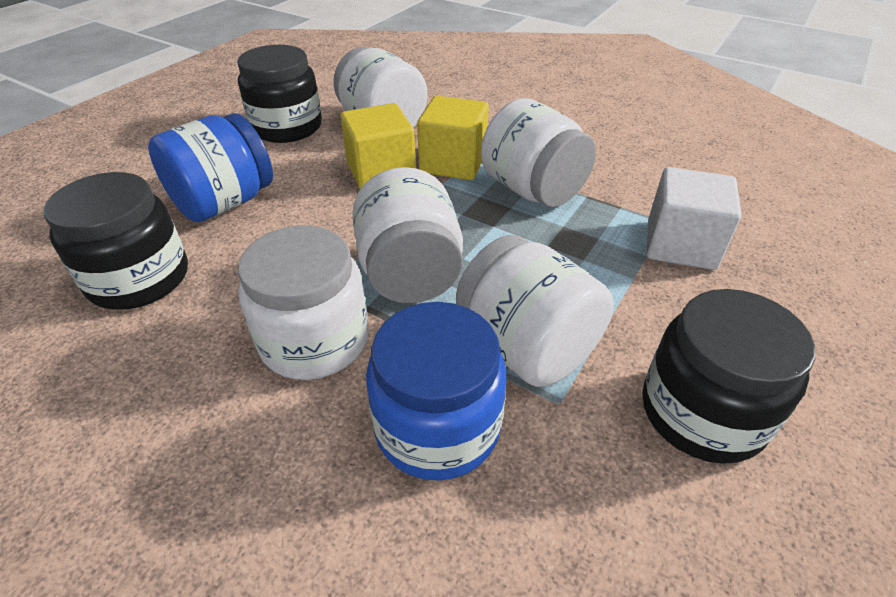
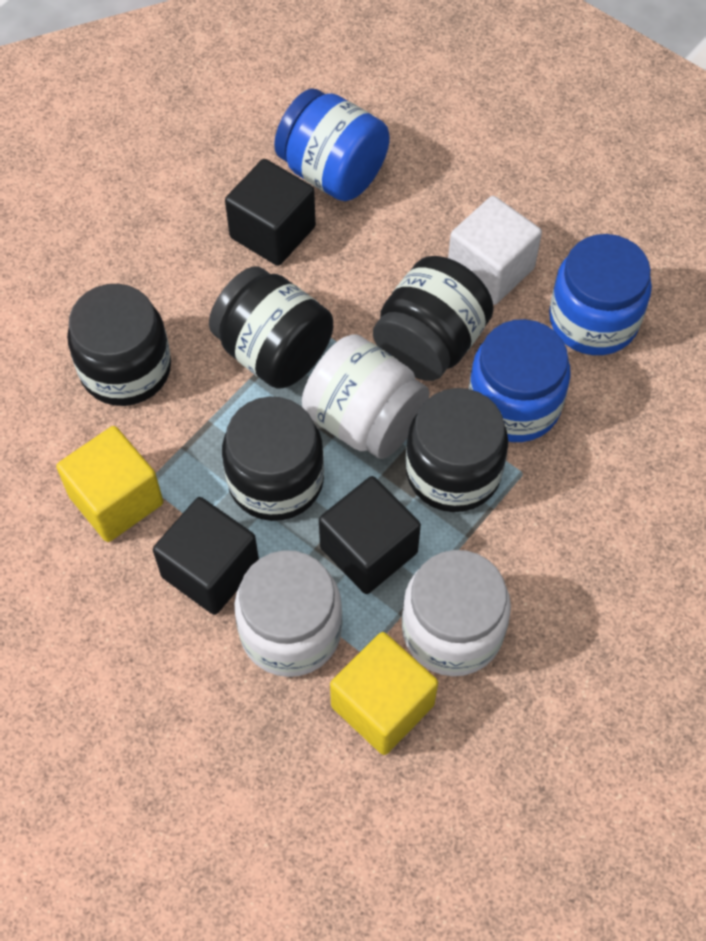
black cube: none = 0 -> [153,497,259,615] [225,159,316,266] [319,476,421,594] = 3
black jar: [44,172,188,310] [237,45,322,143] [642,289,815,464] = 3 -> [67,284,171,406] [209,266,333,388] [222,396,324,521] [373,256,494,381] [405,388,508,512] = 5
blue jar: [148,113,273,222] [366,302,506,481] = 2 -> [274,89,390,201] [469,319,571,442] [549,234,652,355] = 3
white jar: [238,226,369,380] [333,47,427,127] [352,167,463,303] [456,235,613,387] [481,98,596,207] = 5 -> [234,550,342,677] [302,334,430,459] [402,550,511,676] = 3

